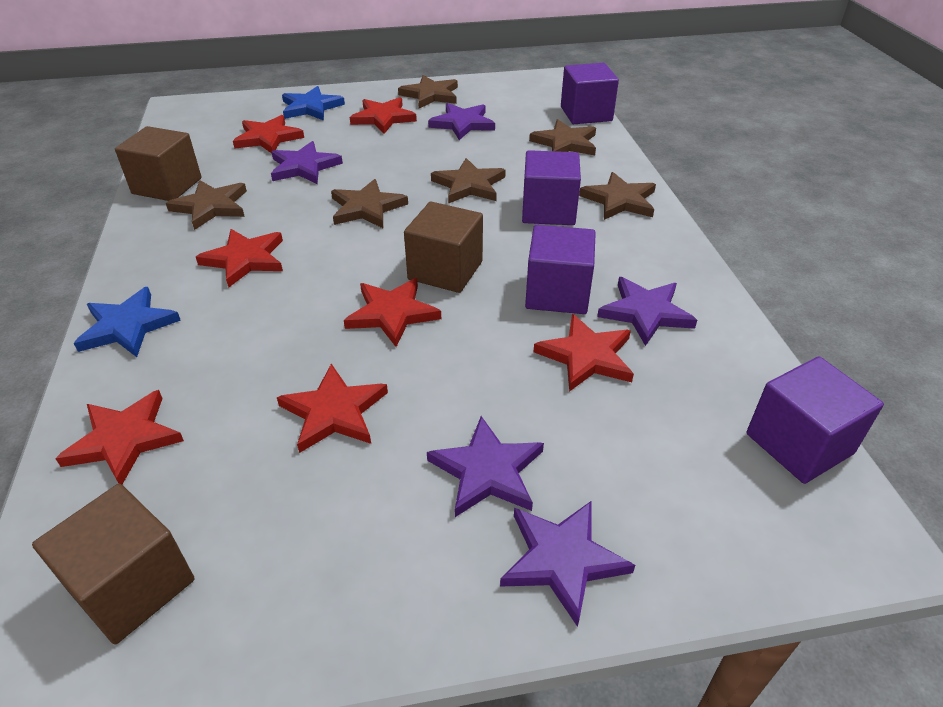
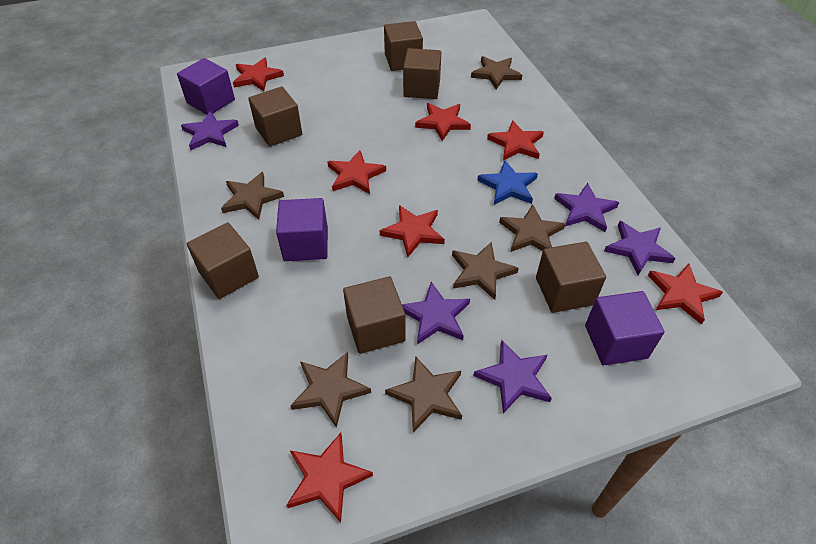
blue star: [74,287,181,357] [282,86,345,121] = 2 -> [477,160,538,205] = 1
brown cube: [32,484,194,645] [115,126,202,201] [404,202,483,293] = 3 -> [187,222,259,299] [248,87,302,147] [343,277,406,354] [384,21,423,71] [403,48,441,99] [536,242,606,313] = 6
purple cube: [522,150,581,225] [525,225,596,314] [561,63,619,124] [746,356,884,484] = 4 -> [177,58,235,115] [276,198,328,261] [585,291,665,365] = 3

